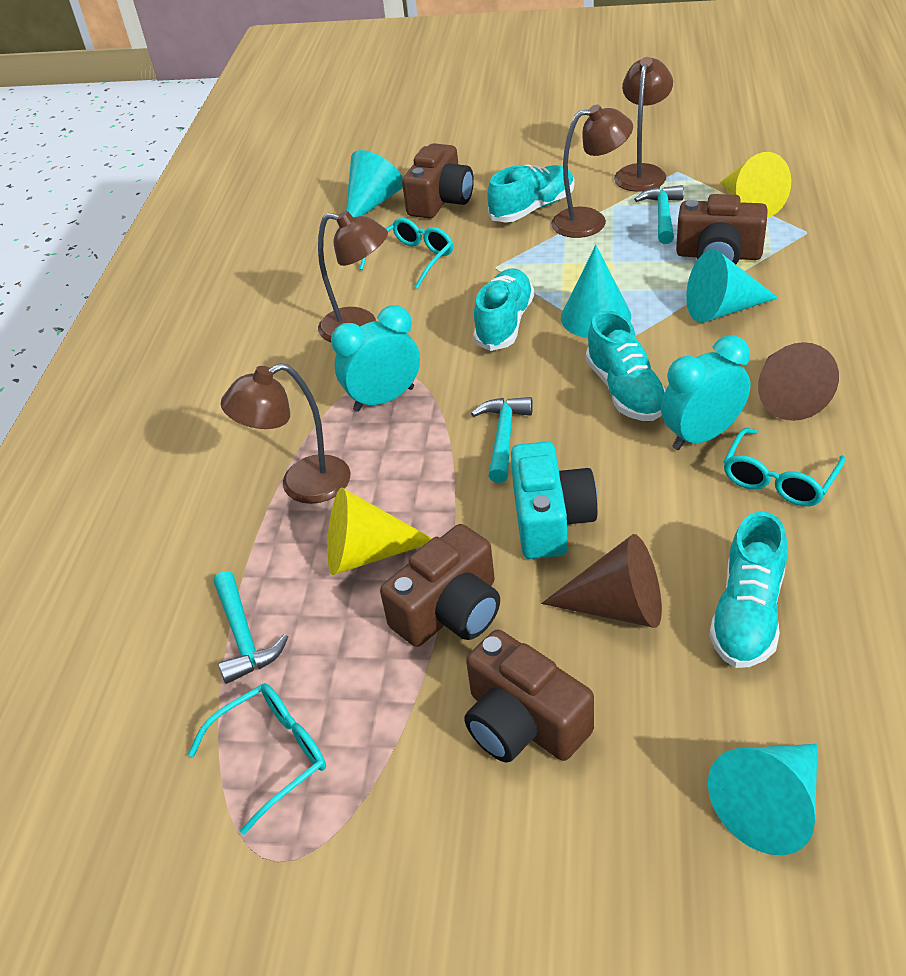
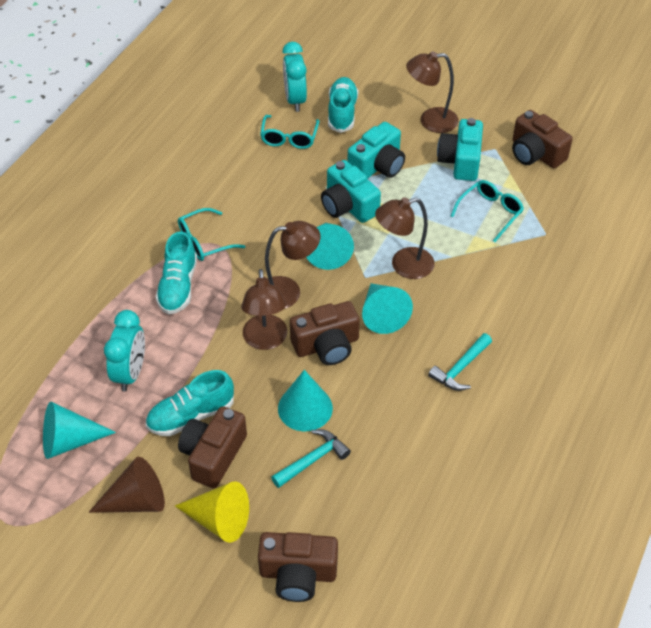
brown cone: [541,534,662,628] [758,342,839,421] = 2 -> [89,457,165,513] = 1
turquoise camera: [511,441,598,559] = 1 -> [321,160,381,223] [348,122,405,179] [437,118,483,181] = 3
turquoise hammer: [214,571,288,684] [471,397,533,483] [634,185,684,244] = 3 -> [271,429,351,488] [428,333,492,391] = 2
turquoise shoe: [473,268,534,351] [487,165,574,222] [586,311,666,421] [709,511,787,668] = 4 -> [146,370,234,436] [156,231,197,314] [328,77,358,133] = 3
yellow cone: [327,487,432,575] [720,152,791,218] = 2 -> [175,481,249,543] = 1

